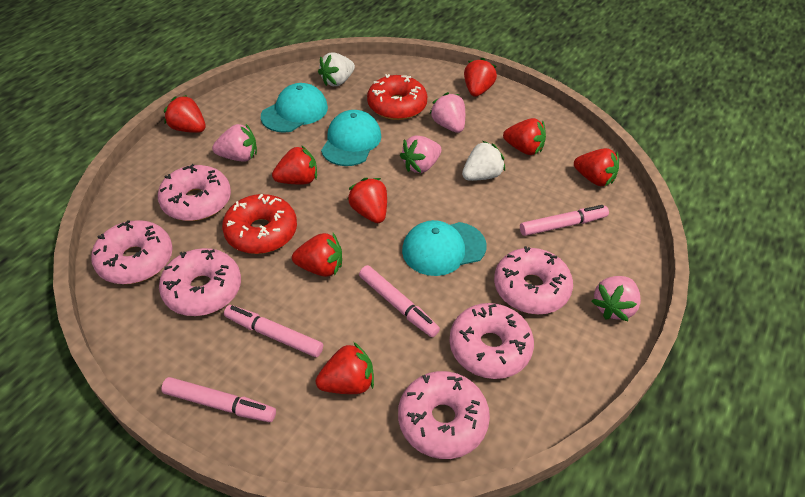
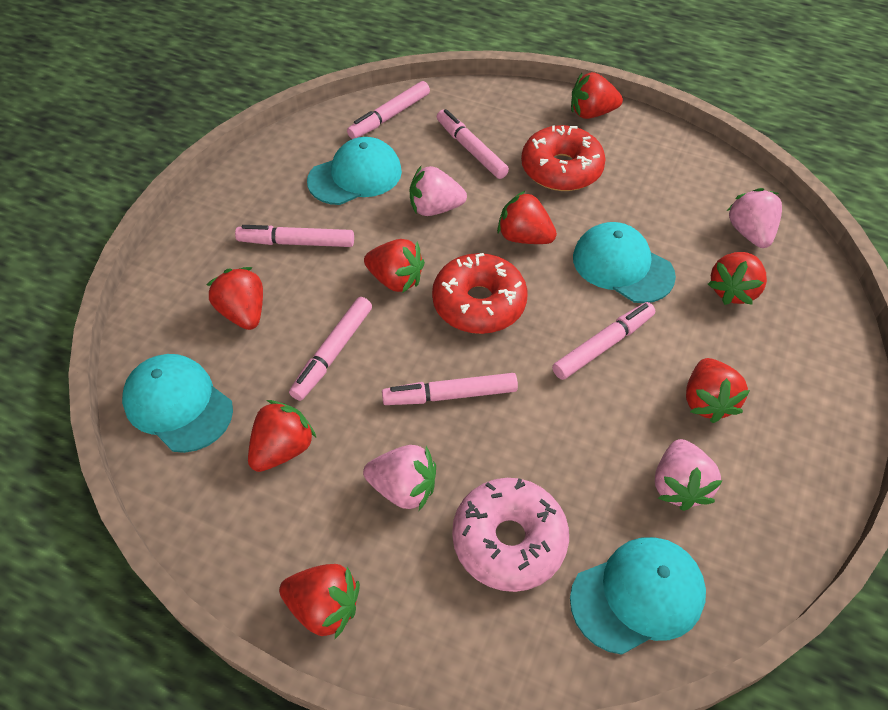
pink donut: [91,220,173,284] [158,164,231,221] [159,248,241,316] [398,371,490,459] [449,303,534,379] [494,246,573,314] = 6 -> [452,478,569,592] = 1
pink marker: [161,377,276,422] [224,305,323,357] [359,265,440,337] [520,205,609,236] = 4 -> [235,225,354,247] [289,297,372,401] [347,81,430,139] [382,373,518,405] [437,109,509,179] [552,302,655,380] = 6
turquoise cap: [261,83,328,133] [321,110,381,166] [402,220,486,276] = 3 -> [122,354,233,453] [307,137,402,205] [570,537,706,655] [573,222,676,303] = 4
white strawberry: [318,52,355,86] [462,141,505,181] = 2 -> none = 0

